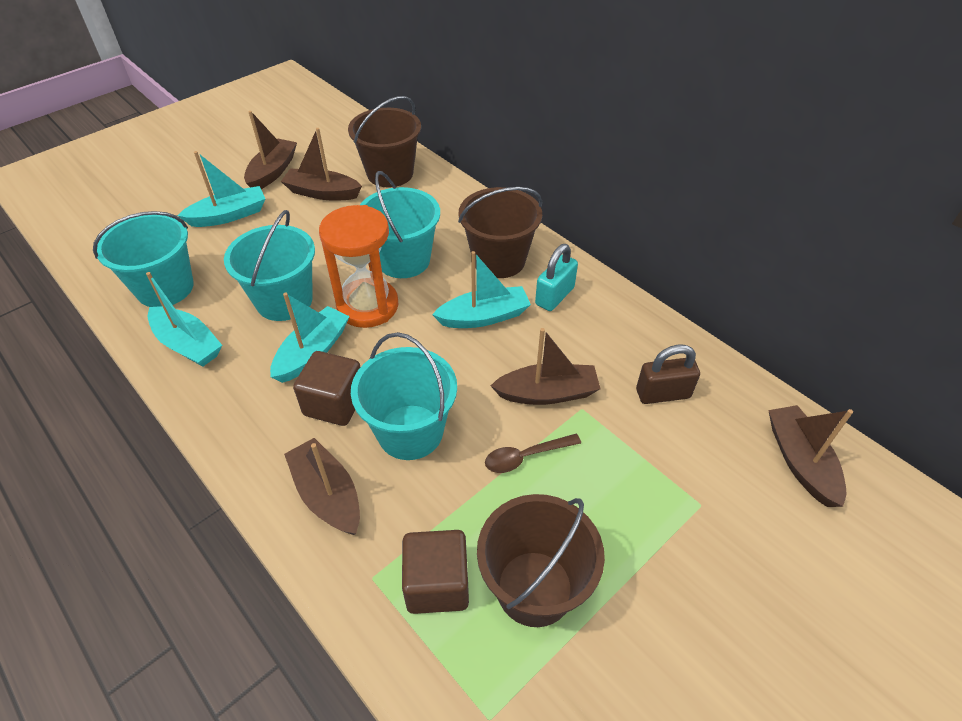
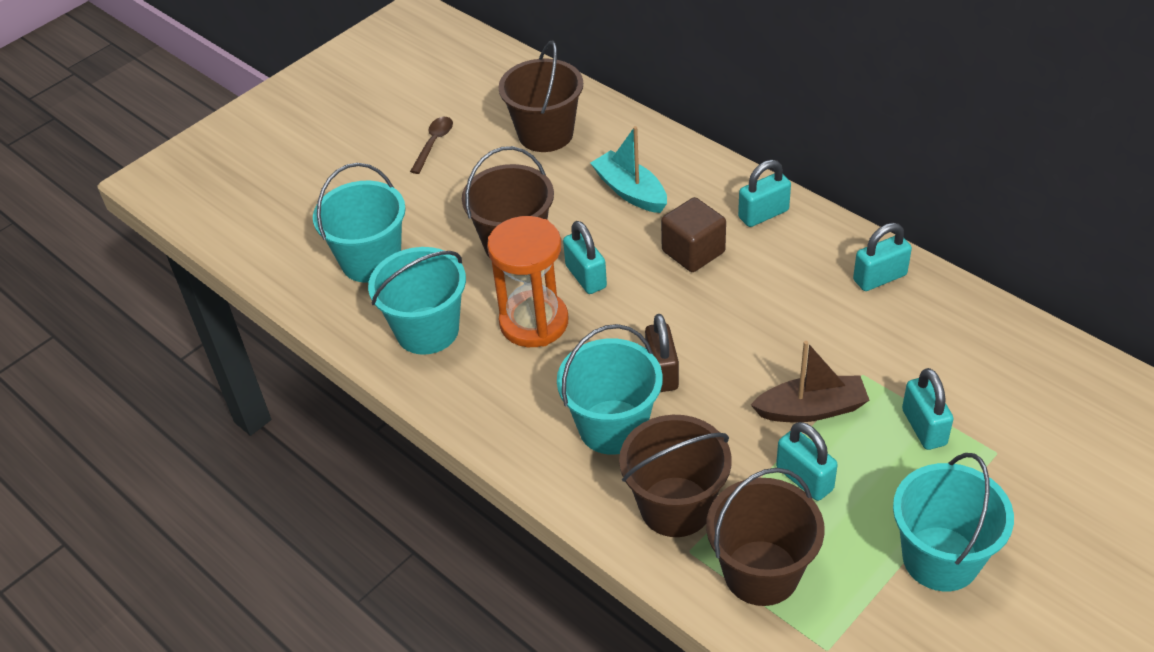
brown boat: [244,111,297,189] [281,128,362,201] [284,438,360,535] [490,328,600,405] [768,405,853,507] = 5 -> [751,341,870,422] = 1
brown bucket: [348,96,421,187] [458,187,542,278] [477,494,605,627] = 3 -> [462,146,554,258] [498,41,583,152] [619,415,732,537] [706,468,825,606] = 4
brown cube: [293,351,360,426] [402,530,469,614] = 2 -> [661,197,726,272] = 1
turquoise boat: [146,272,222,367] [177,151,265,227] [270,293,350,383] [432,251,531,328] = 4 -> [591,126,667,213] = 1
turquoise padlock: [535,244,578,311] = 1 -> [563,221,607,294] [738,160,791,227] [776,422,838,501] [853,223,912,291] [902,368,953,450] = 5

